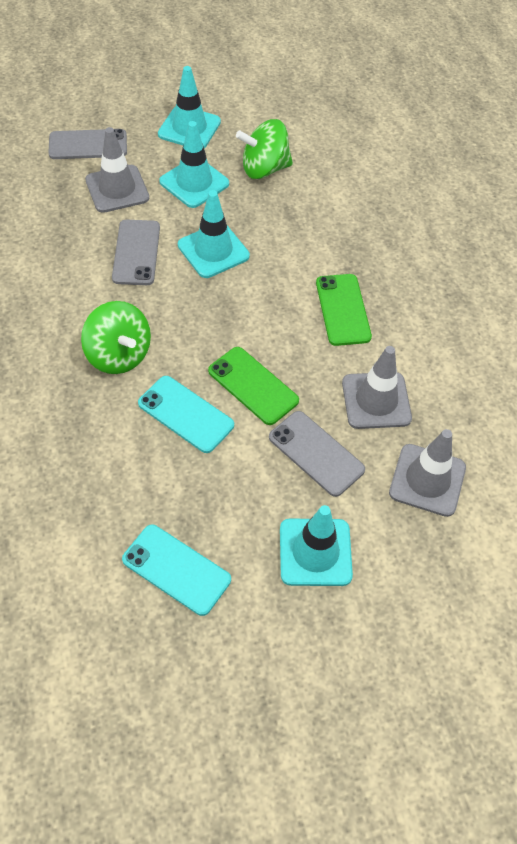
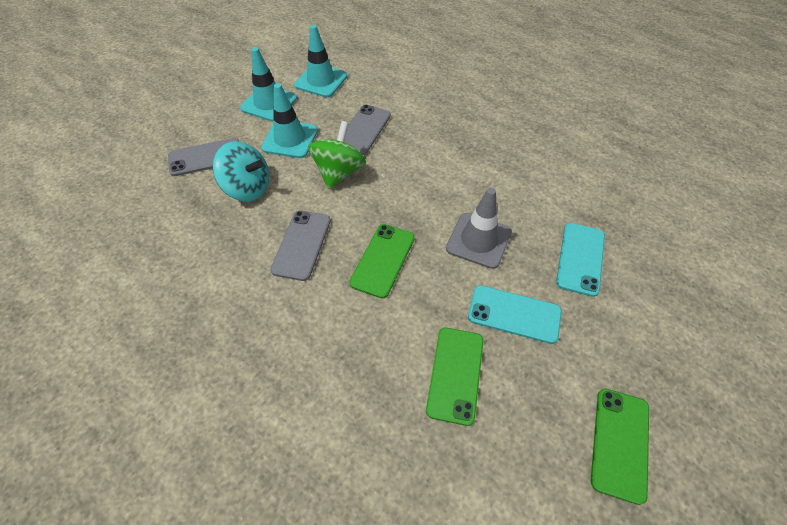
green phone: [208,347,299,425] [316,274,372,346] = 2 -> [349,224,415,299] [426,328,484,426] [591,388,649,505] = 3
green spinning top: [81,301,151,374] [236,119,293,179] = 2 -> [308,121,366,189] = 1
grey traffic cone: [85,127,149,213] [342,346,412,429] [389,429,466,517] = 3 -> [446,188,512,269] = 1
turquoise spinning top: none = 0 -> [213,141,269,201] = 1
turquoise traffic cone: [158,66,221,148] [159,121,229,208] [178,190,250,278] [280,505,353,586] = 4 -> [240,47,297,122] [261,83,318,158] [294,25,347,97] = 3

